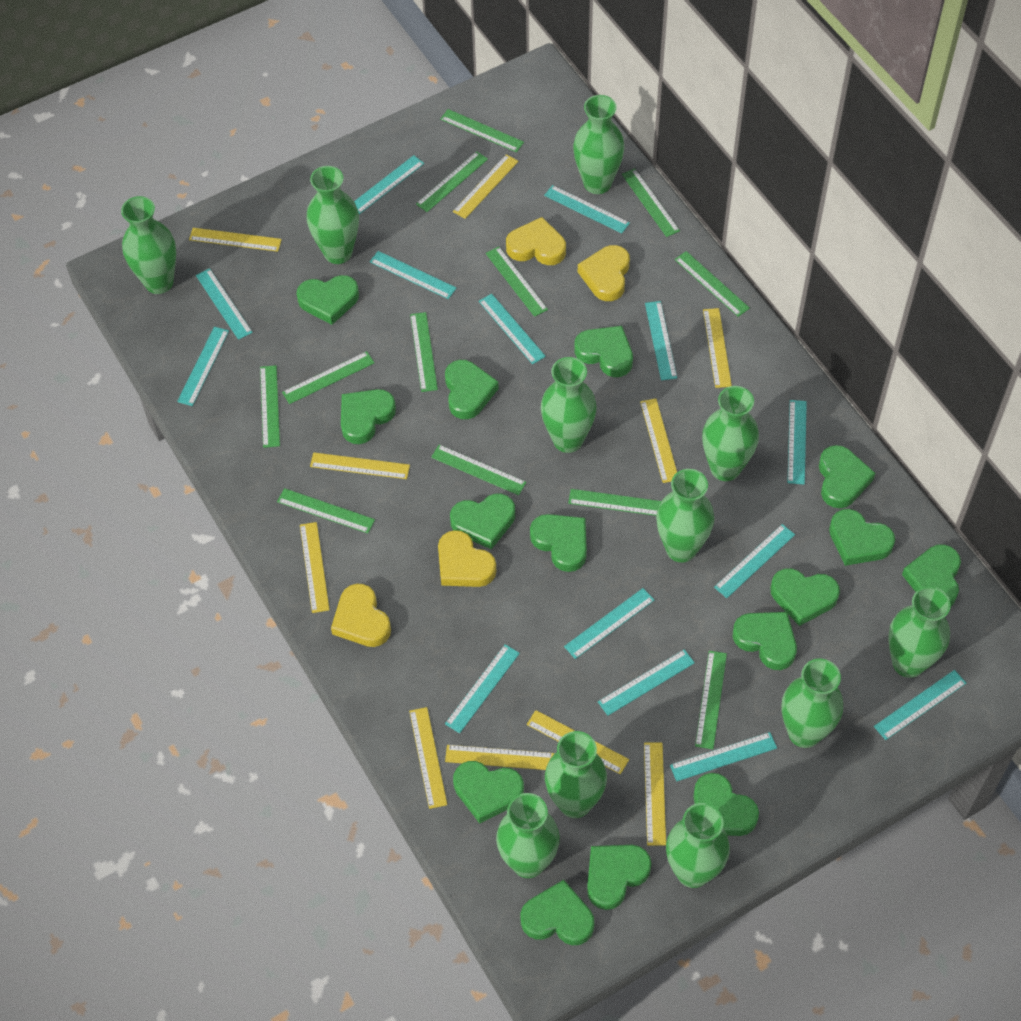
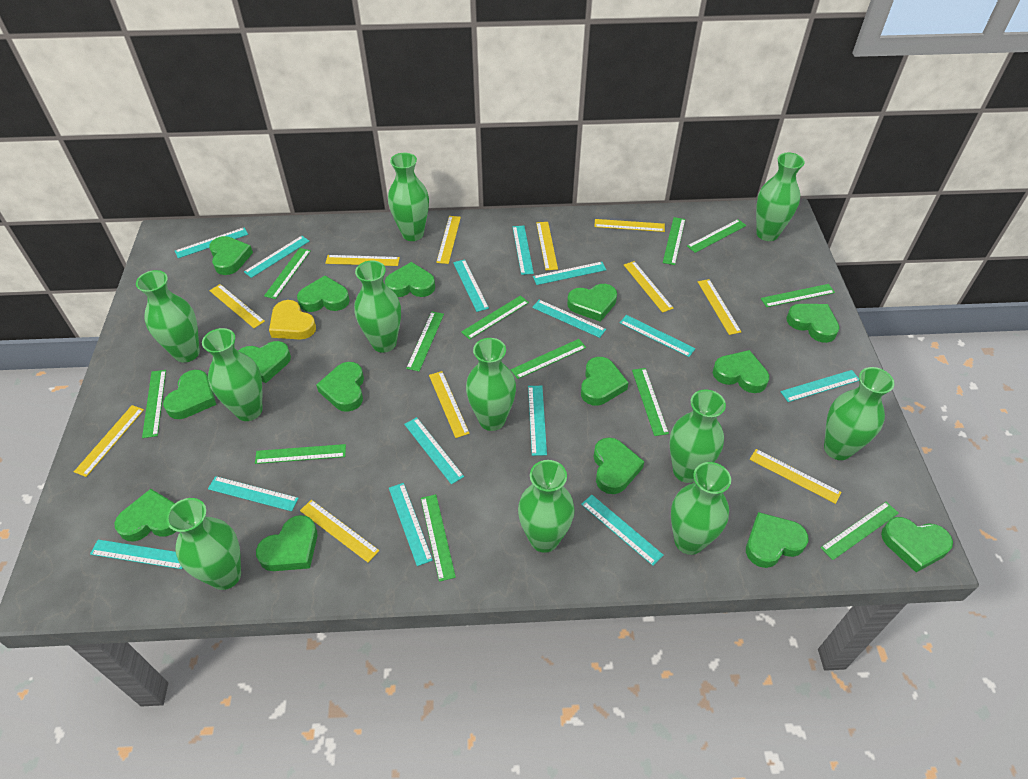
yellow heart: [331,584,391,647] [438,530,496,587] [506,217,566,265] [578,245,630,301] = 4 -> [269,300,316,339] = 1
yellow ruler: [189,228,282,252] [300,522,330,613] [310,452,410,479] [409,707,447,809] [445,745,554,770] [453,154,519,219] [527,710,629,774] [640,399,677,483] [644,743,666,845] [703,308,732,388] = 10 -> [74,405,144,477] [209,284,265,328] [300,500,379,563] [325,255,400,266] [429,371,470,438] [436,216,461,264] [536,222,558,270] [594,219,665,232] [624,261,674,313] [698,279,741,335] [750,449,842,504] = 11

